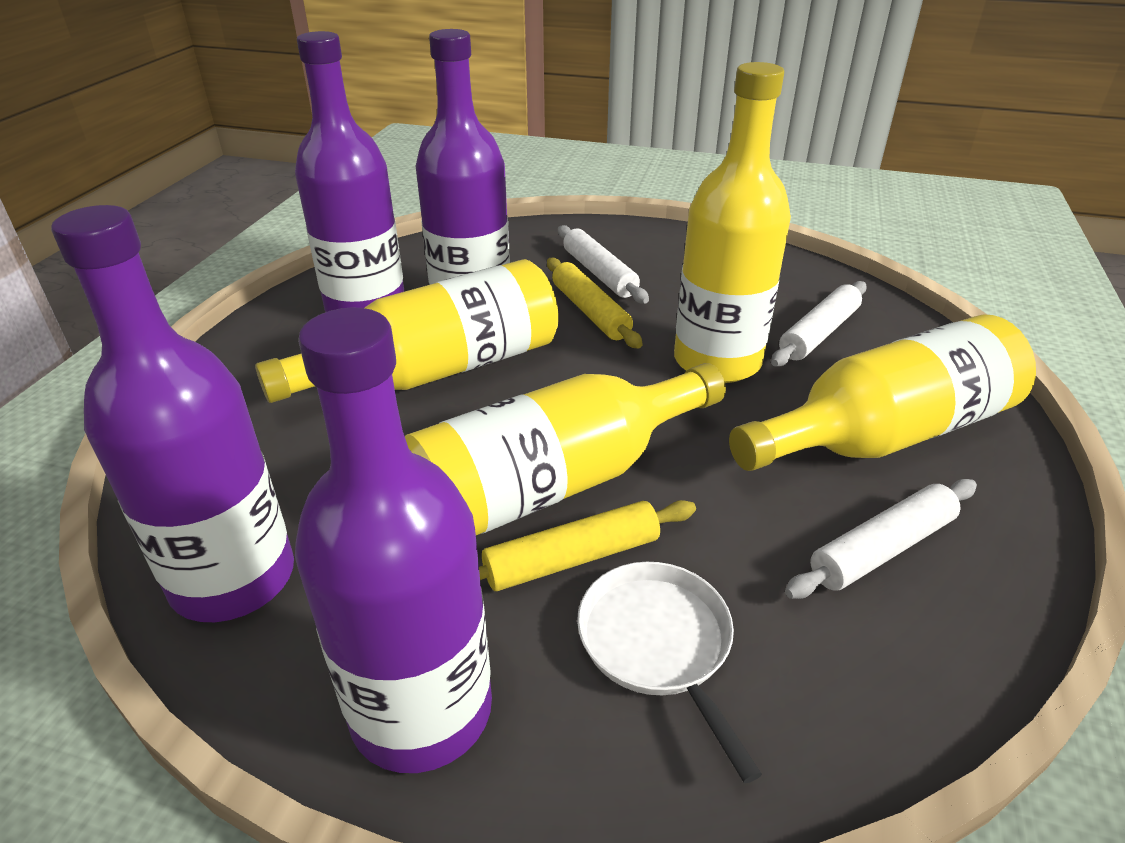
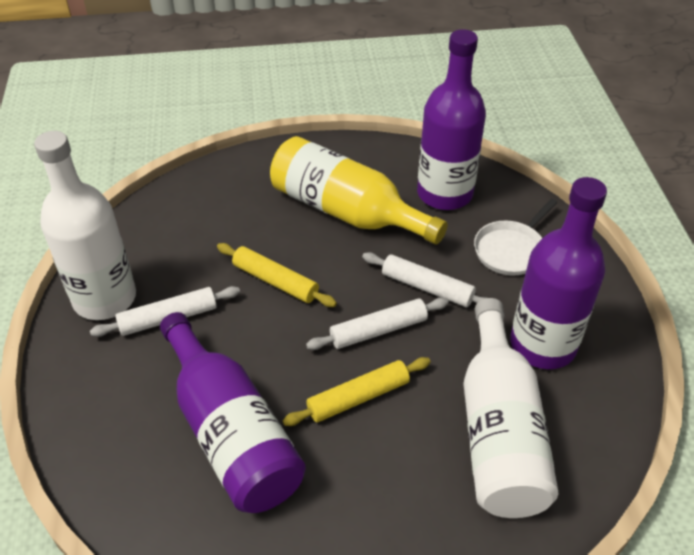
purple bottle: [51,205,294,622] [295,31,405,312] [295,307,492,773] [416,29,510,284] = 4 -> [160,312,306,513] [417,29,486,210] [510,177,607,369] = 3
white bottle: none = 0 -> [34,131,136,320] [463,298,559,518] = 2
yellow bottle: [255,259,559,403] [405,363,726,535] [674,62,791,383] [729,315,1036,471] = 4 -> [270,136,448,245] = 1

